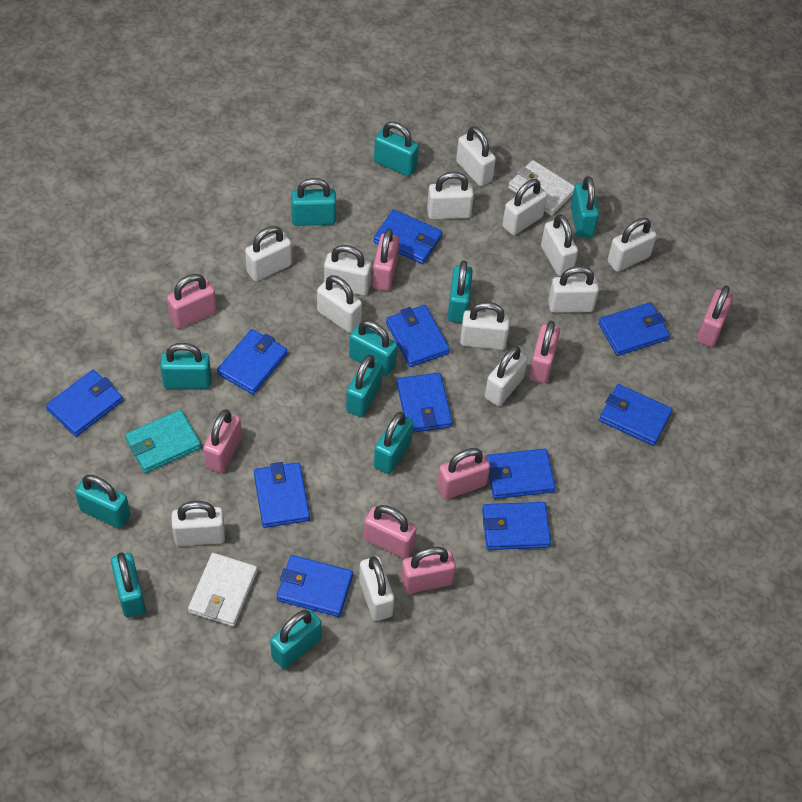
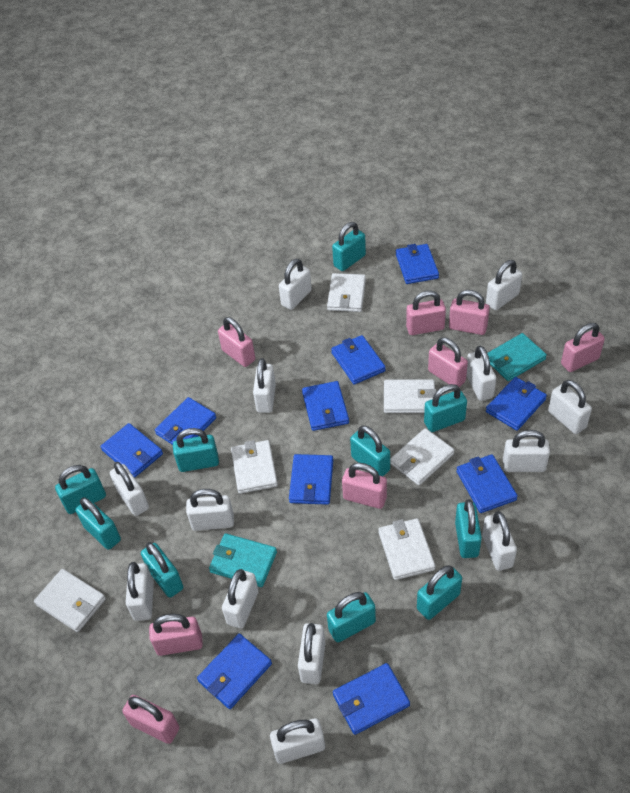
blue wallet: [46,370,123,437] [217,329,287,394] [254,462,310,528] [277,555,353,617] [374,209,442,264] [386,305,450,367] [397,373,453,433] [482,502,551,550] [486,449,556,499] [598,302,670,356] [599,384,673,446] = 11 -> [100,423,163,478] [155,397,216,445] [197,634,272,709] [289,454,333,505] [302,381,349,431] [331,335,385,385] [333,663,410,735] [396,244,439,284] [456,454,518,513] [486,377,547,431] = 10
turquoise padlock: [75,475,130,529] [111,552,145,618] [160,343,211,389] [270,609,321,669] [291,178,336,226] [346,355,383,417] [349,320,397,376] [374,122,419,176] [374,412,413,474] [448,260,473,323] [571,176,599,238] = 11 -> [55,465,106,514] [76,497,121,550] [141,542,183,598] [173,428,219,472] [327,592,376,642] [332,222,366,271] [350,425,390,476] [417,565,462,620] [424,384,467,432] [455,499,482,558] = 10
turquoise wallet: [125,410,201,473] = 1 -> [209,533,277,587] [487,333,547,381] = 2
white wallet: [188,553,257,627] [508,160,575,216] = 2 -> [34,569,106,632] [231,440,278,494] [327,273,366,312] [378,518,435,580] [384,379,437,413] [390,428,454,485] = 6

